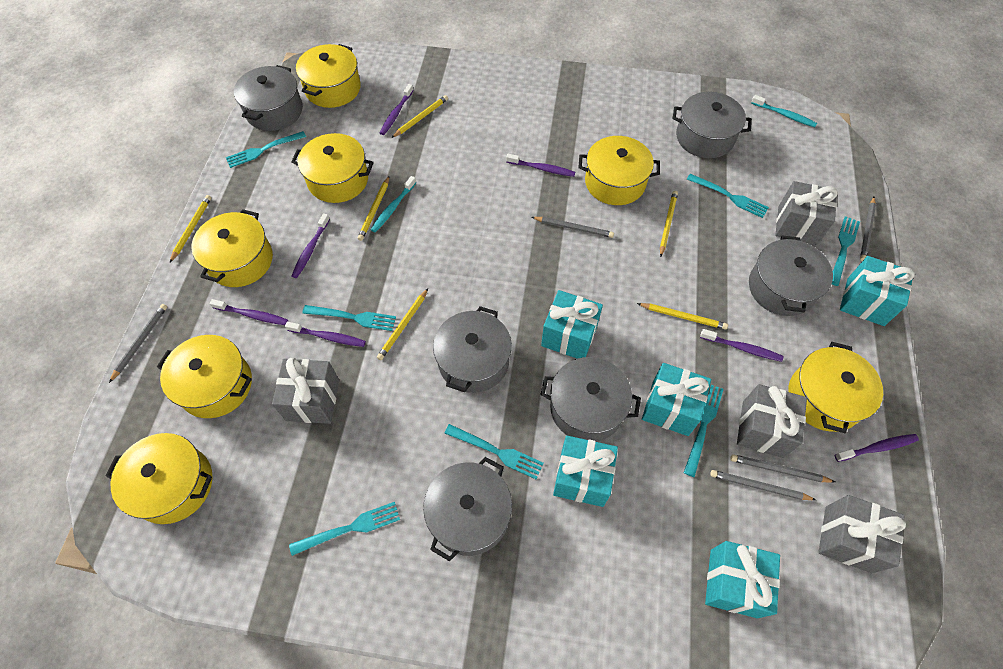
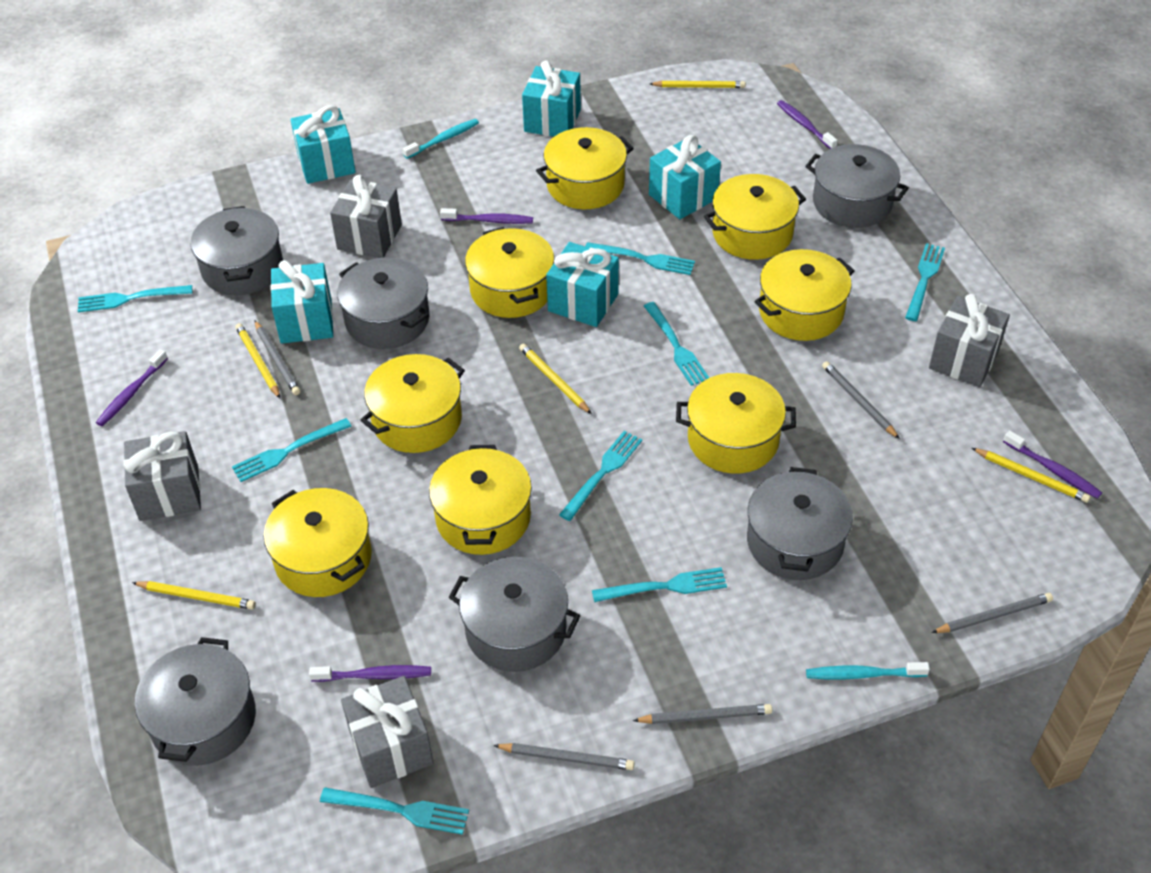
purple toothbrush: [210,299,288,325] [285,322,366,347] [292,213,330,278] [380,84,414,135] [506,154,575,177] [700,329,783,362] [835,434,919,462] = 7 -> [96,349,168,426] [309,665,431,682] [440,208,533,224] [777,100,838,149] [1003,430,1102,499] = 5
turquoise fork: [226,131,306,168] [289,502,400,556] [302,305,396,331] [444,424,544,479] [684,385,724,477] [687,174,769,218] [832,216,860,286] = 7 -> [78,285,192,312] [232,418,352,482] [320,787,469,835] [559,431,642,521] [585,242,695,275] [592,567,727,602] [644,302,709,386] [905,243,945,321] = 8
yellow pencil: [170,195,211,262] [358,176,389,241] [377,289,428,360] [391,95,448,138] [637,303,728,330] [660,191,678,257] = 6 -> [132,581,256,610] [235,323,280,398] [519,344,592,414] [650,81,746,88] [972,448,1091,503] = 5
yellow pot: [105,433,212,524] [157,335,252,418] [191,209,273,287] [291,133,374,203] [296,44,361,108] [579,136,660,205] [788,342,883,433] = 7 -> [264,488,372,597] [360,354,465,453] [429,445,532,555] [465,227,554,318] [536,127,634,209] [676,373,796,474] [704,174,806,260] [754,249,854,341] = 8

